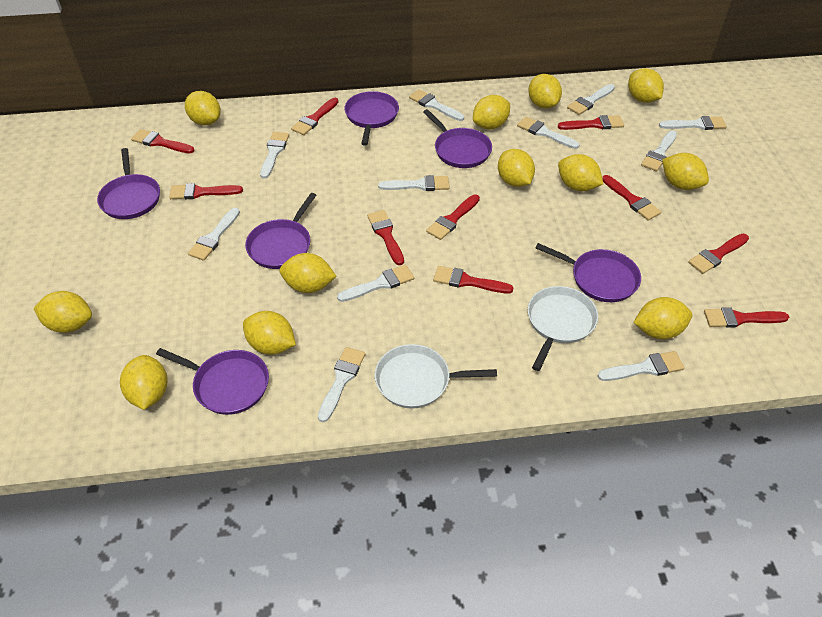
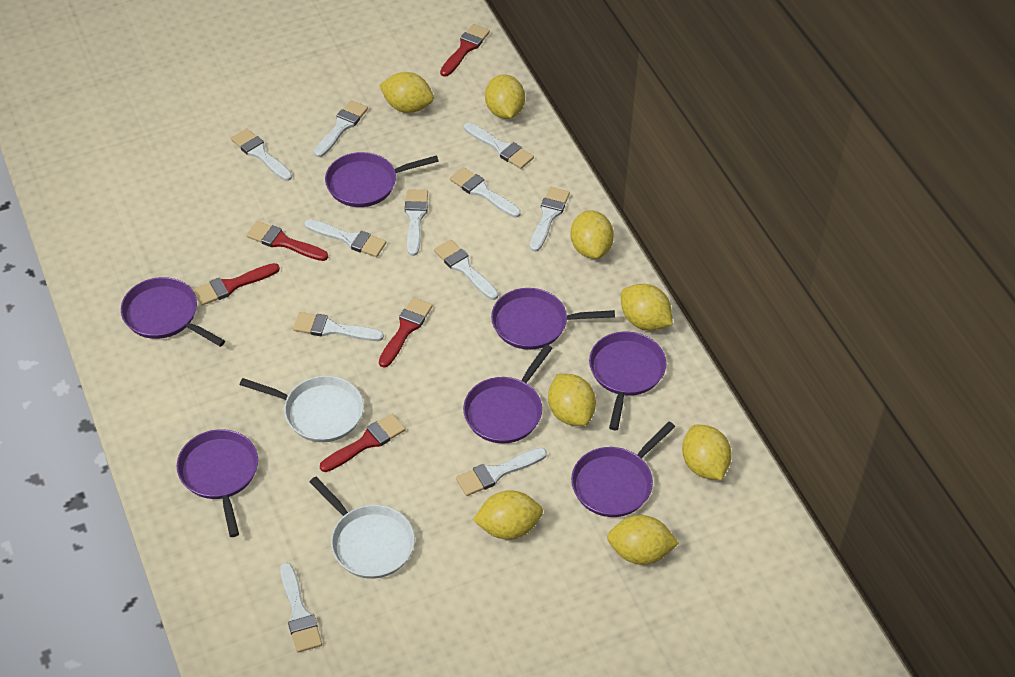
purple pan: [97,148,160,219] [156,348,269,415] [245,193,316,269] [344,91,399,146] [423,109,492,168] [536,243,641,302] = 6 -> [121,277,225,347] [177,429,258,537] [325,152,439,207] [463,344,553,444] [491,288,615,350] [571,421,675,517] [589,331,666,430] = 7
red brush: [131,129,195,153] [169,183,243,199] [291,98,338,135] [367,210,404,265] [426,194,480,240] [433,266,514,294] [558,115,624,130] [602,175,661,220] [688,234,749,274] [704,307,789,328] = 10 -> [193,263,280,306] [246,221,328,261] [320,414,406,472] [379,297,433,368] [440,24,490,77] = 5
yellow lemon: [33,291,92,333] [120,355,168,410] [185,91,221,125] [243,311,296,355] [279,253,336,293] [473,95,510,129] [498,149,535,187] [528,74,562,109] [558,154,603,191] [628,68,664,103] [633,297,692,339] [662,153,709,190] = 12 -> [379,72,434,113] [473,490,543,540] [485,75,525,119] [548,374,596,426] [571,211,614,259] [607,515,679,565] [621,284,673,330] [682,425,732,480] = 8

